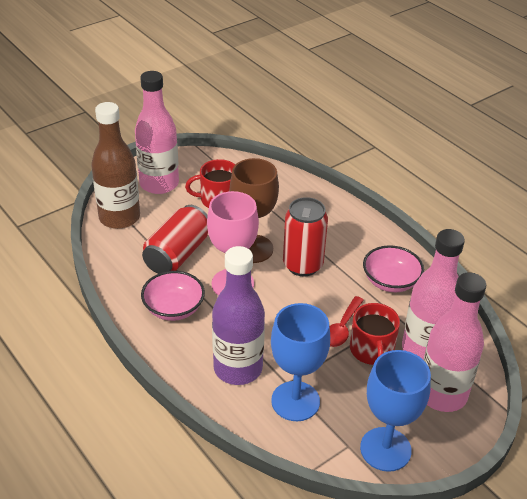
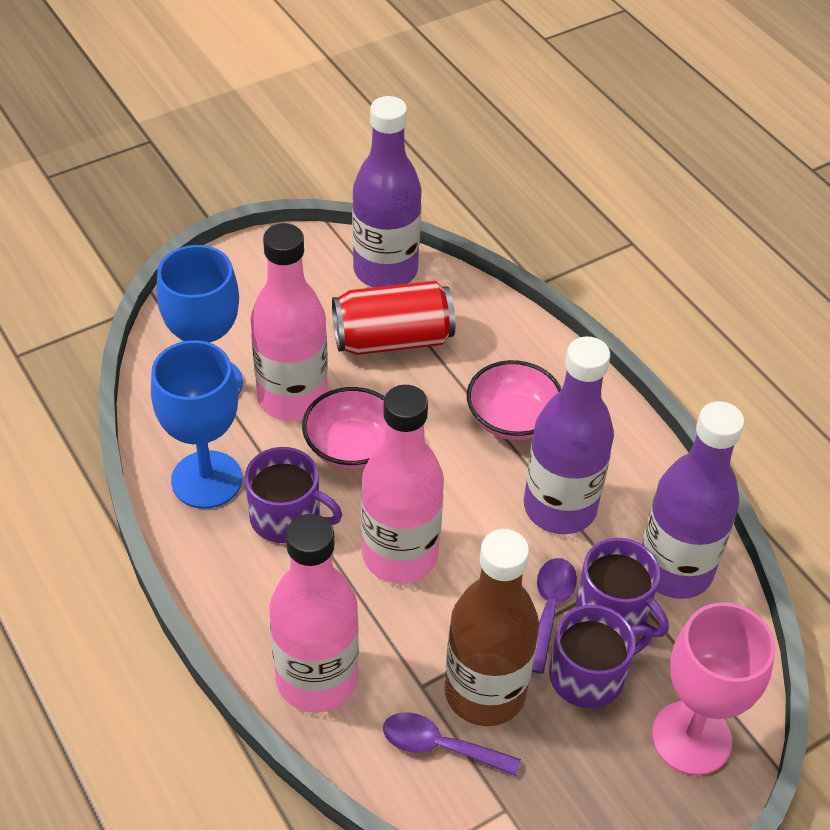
brown goblet: [230,158,279,263] = 1 -> none = 0
purple bottle: [212,246,265,385] = 1 -> [352,96,422,287] [524,336,614,534] [642,401,744,599] = 3
purple mug: none = 0 -> [245,447,342,543] [549,605,653,708] [576,538,669,637] = 3
purple spoon: none = 0 -> [383,712,521,776] [532,558,577,674] = 2
red can: [142,205,208,274] [283,197,328,276] = 2 -> [332,281,455,355] = 1
red mug: [185,159,235,208] [350,303,400,365] = 2 -> none = 0
red spoon: [330,296,364,347] = 1 -> none = 0

